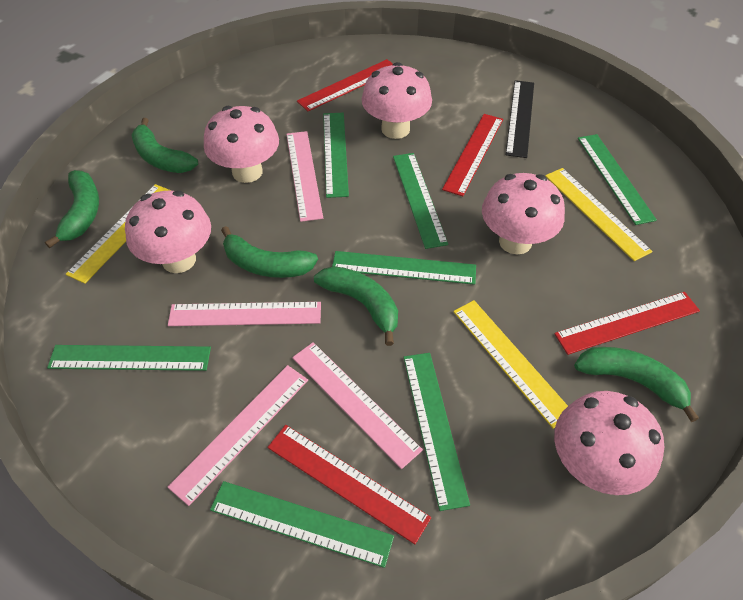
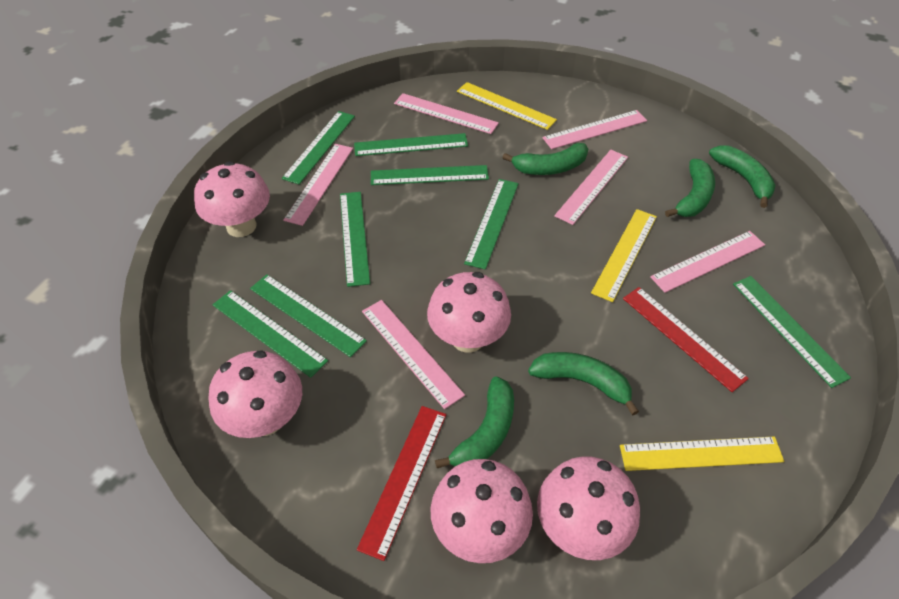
black ruler: [505,80,534,158] = 1 -> none = 0
green ruler: [47,345,211,371] [210,481,394,568] [323,113,349,198] [332,251,476,285] [393,153,448,249] [403,353,470,511] [578,134,657,225] = 7 -> [213,290,328,378] [250,274,367,357] [282,111,355,185] [340,192,370,287] [354,133,468,156] [371,165,489,185] [464,179,519,270] [733,276,851,388] = 8
pink ruler: [168,302,321,326] [168,365,308,506] [286,131,323,222] [292,342,423,469] = 4 -> [283,144,353,226] [362,300,465,409] [394,93,499,134] [542,110,647,149] [554,150,628,225] [650,231,765,293] = 6
red ruler: [267,425,431,544] [297,59,393,111] [442,114,503,196] [554,292,700,355] = 4 -> [357,406,446,561] [623,287,749,392] = 2

